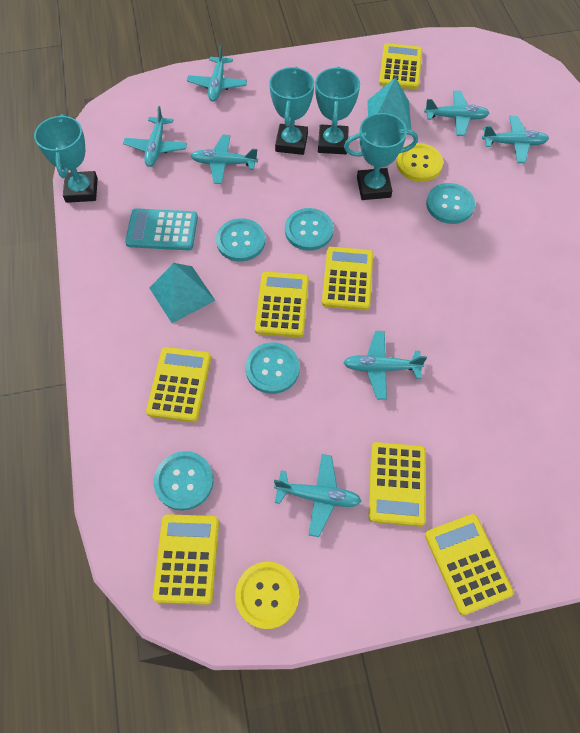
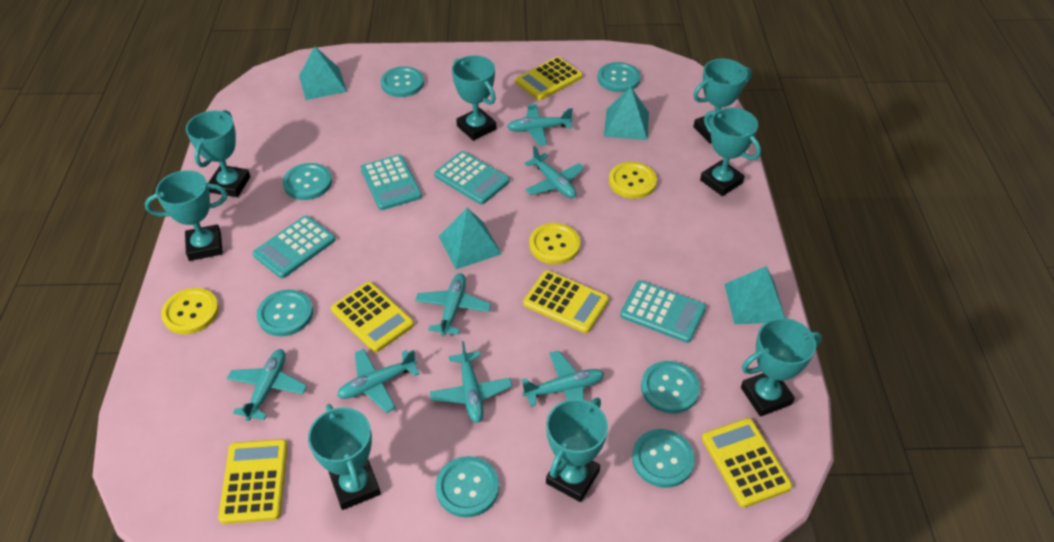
turquoise button: [154,451,214,511] [216,218,265,262] [245,342,300,394] [285,208,334,251] [426,183,475,224] = 5 -> [257,290,313,336] [283,163,332,200] [381,67,424,97] [436,456,499,518] [597,62,641,92] [632,429,695,488] [641,361,700,414] = 7
turquoise calculator: [125,208,198,251] = 1 -> [252,216,336,278] [361,155,422,210] [434,151,510,205] [620,280,706,343] = 4
turquoise pyramid: [149,263,216,323] [367,77,411,130] = 2 -> [299,46,347,100] [439,208,502,269] [604,87,649,140] [724,266,785,324] = 4
turquoise trophy: [34,114,98,203] [269,67,314,155] [315,67,360,154] [344,113,418,200] = 4 -> [145,170,227,261] [186,110,250,197] [308,404,381,510] [452,55,496,141] [546,398,608,502] [693,59,752,144] [700,108,761,196] [741,318,822,417] = 8
yellow button: [235,562,299,630] [396,143,443,182] = 2 -> [161,288,219,334] [529,223,580,264] [609,162,657,199] = 3
yellow calculator: [146,347,211,422] [153,514,219,605] [255,272,309,337] [322,247,373,310] [368,442,426,527] [379,43,422,89] [425,514,514,615] = 7 -> [218,439,288,524] [331,282,414,353] [515,57,583,100] [523,270,609,333] [702,418,792,508] = 5

